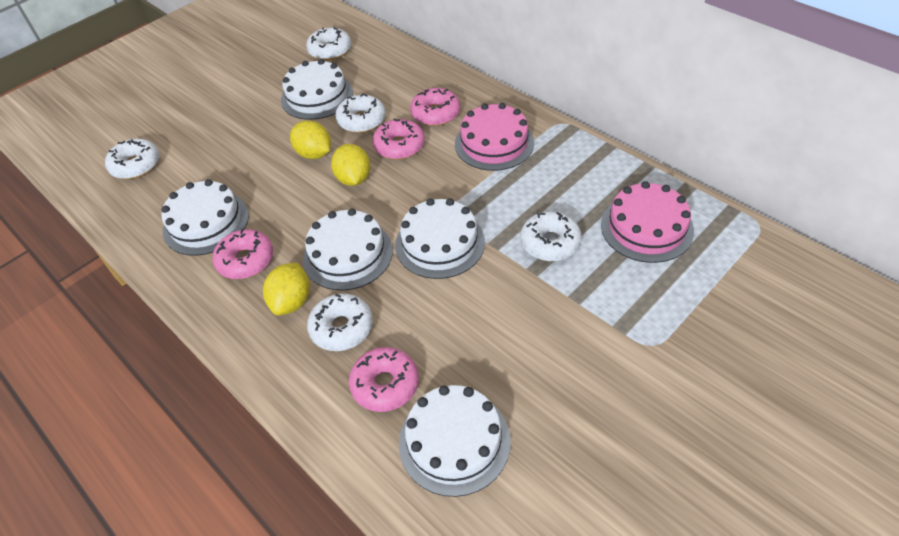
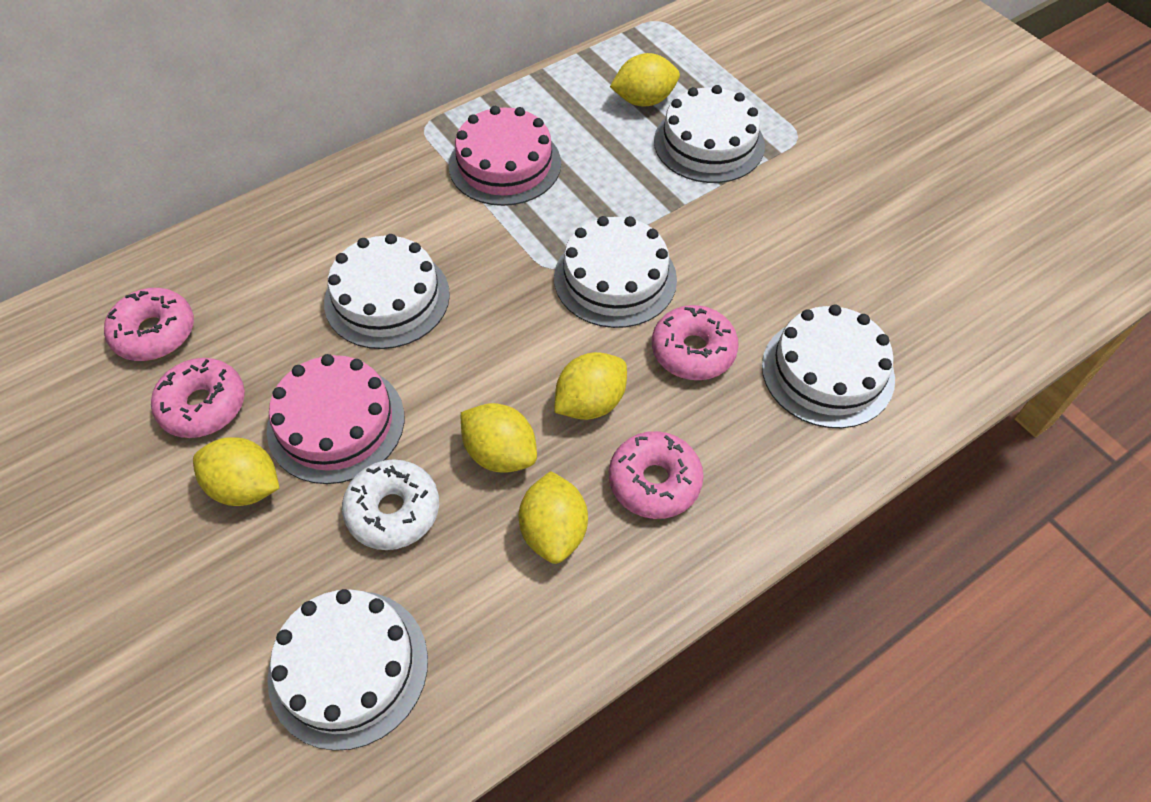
white donut: [105,138,159,179] [306,27,351,60] [307,293,373,351] [335,93,386,133] [520,211,582,261] = 5 -> [342,459,439,550] = 1
yellow lemon: [263,263,310,315] [290,120,331,159] [331,144,370,186] = 3 -> [193,437,279,506] [461,403,537,473] [518,471,588,564] [554,352,627,420] [610,53,680,107] = 5

